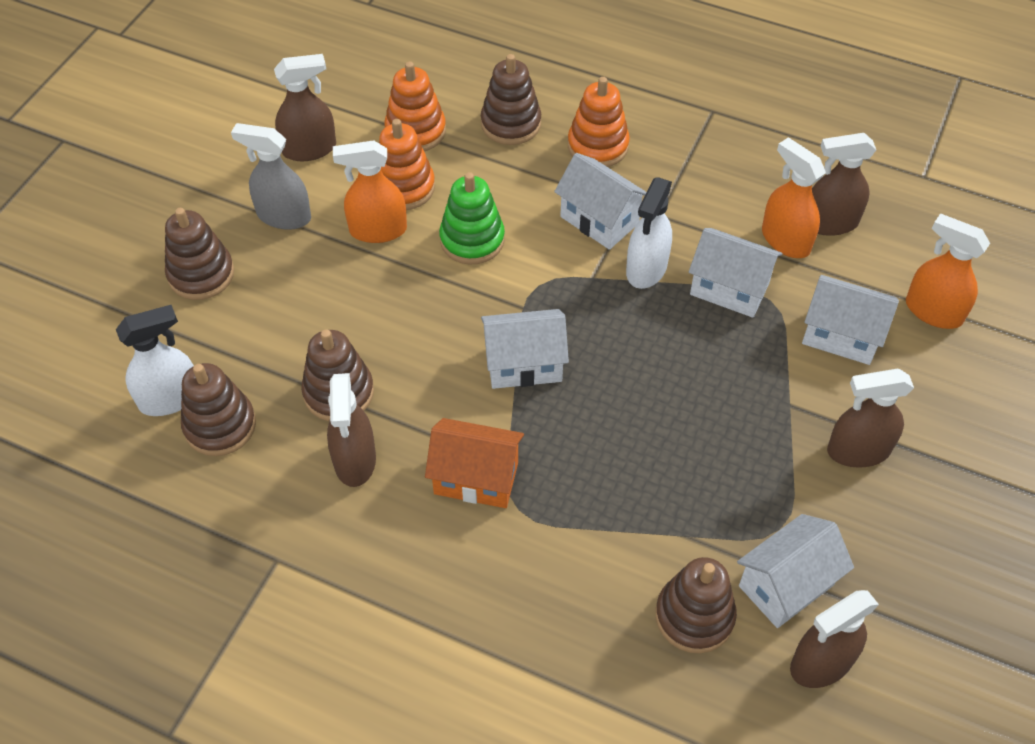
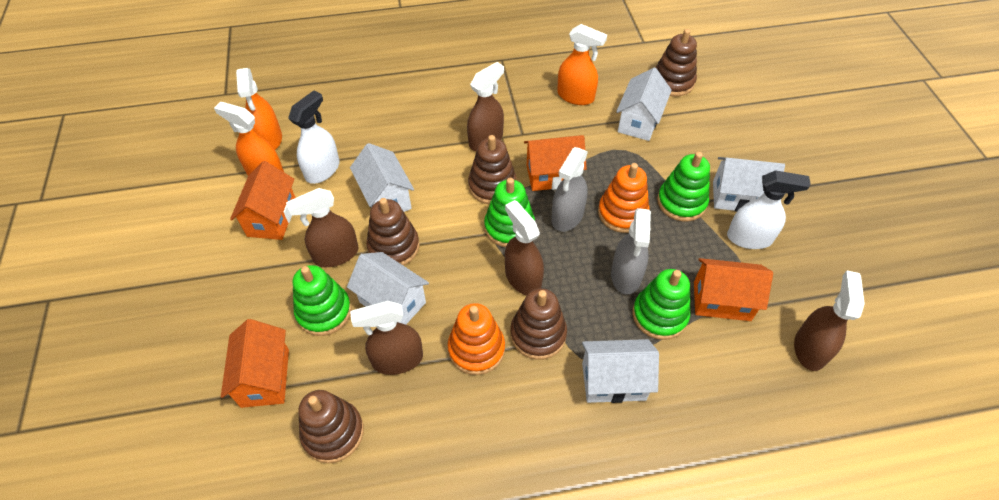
green stacking toy: [439,172,505,264] = 1 -> [293,265,352,336] [484,178,535,247] [632,269,690,340] [657,152,710,222] = 4
grey spray bottle: [231,123,311,230] = 1 -> [551,147,588,232] [611,208,651,295] = 2
orange house: [425,418,524,508] = 1 -> [221,319,289,408] [230,161,295,240] [524,135,587,191] [694,258,773,321] = 4
orange stacking toy: [379,119,435,210] [384,62,446,151] [568,77,630,167] = 3 -> [448,303,505,375] [598,163,649,233] = 2

